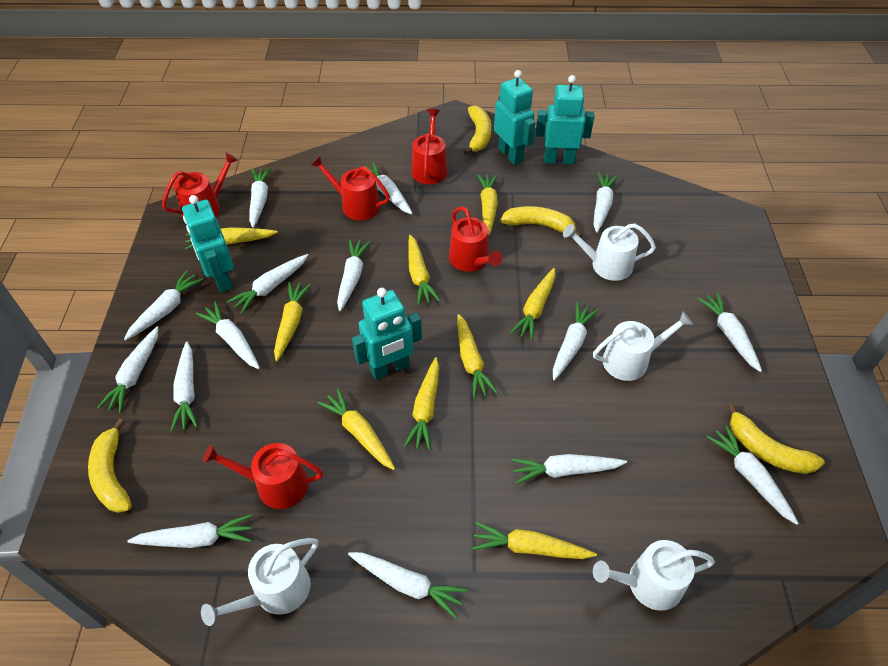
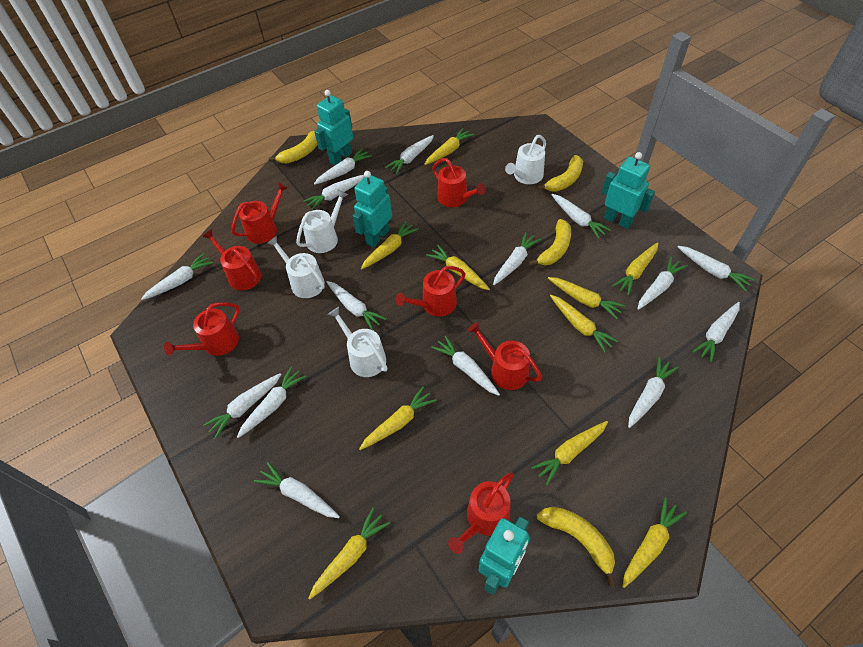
red watering can: [162,152,238,217] [203,443,323,509] [311,156,390,220] [412,109,447,184] [449,206,503,272] = 5 -> [164,302,240,356] [202,229,262,291] [231,182,288,244] [395,266,465,317] [432,158,486,207] [448,473,514,554] [467,322,542,390] = 7
yellow carrot: [185,227,278,250] [274,282,311,361] [318,388,395,470] [404,357,439,451] [408,235,440,306] [457,314,498,399] [472,522,597,559] [477,174,498,235] [510,268,556,341] = 9 -> [308,508,390,599] [359,387,437,450] [361,221,418,269] [424,128,474,165] [426,245,490,290] [531,421,608,485] [548,277,625,319] [550,295,618,353] [612,242,658,296] [622,497,687,588] = 10

